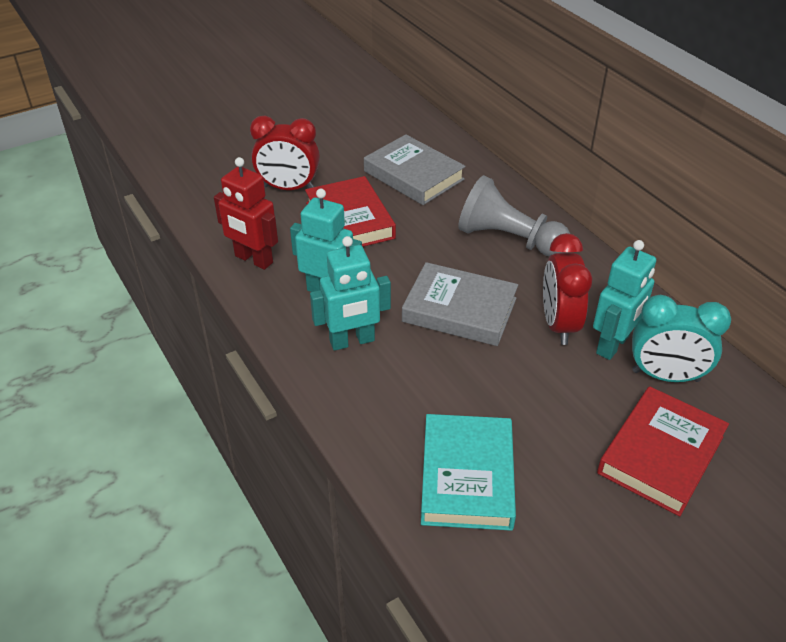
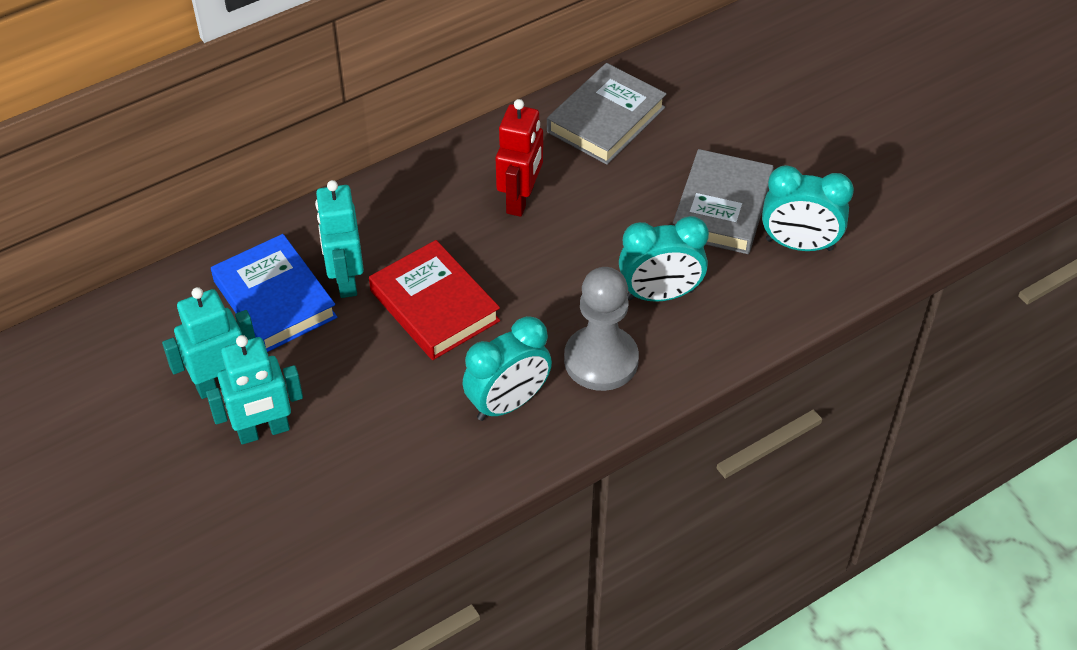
blue book: none = 0 -> [211,234,337,352] = 1
red book: [305,176,396,247] [597,386,729,517] = 2 -> [369,240,500,360] = 1
red clock: [250,116,320,190] [543,233,592,345] = 2 -> none = 0
turquoise book: [421,414,516,531] = 1 -> none = 0
turquoise clock: [632,295,731,382] = 1 -> [463,316,552,421] [619,216,709,302] [762,165,854,251] = 3

